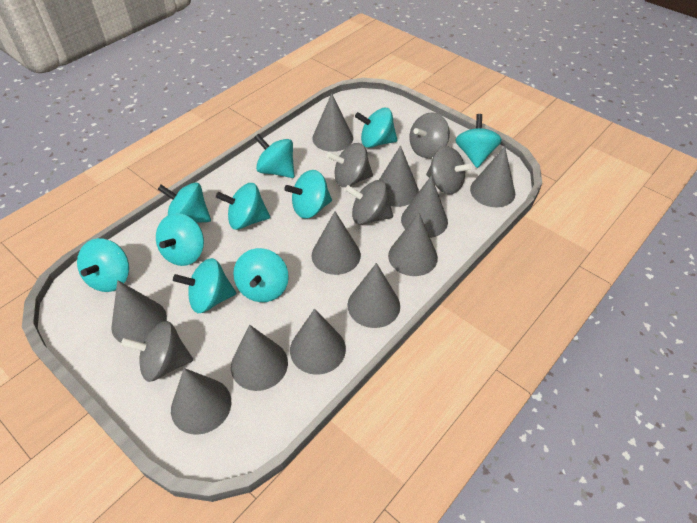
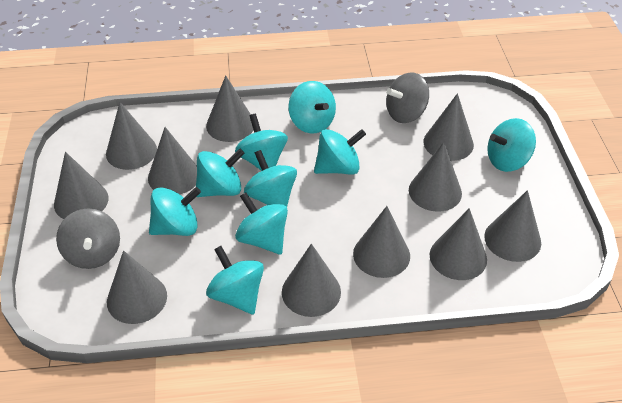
grey spinning top: [121,321,193,382] [327,143,373,187] [345,180,393,225] [409,112,450,158] [426,147,472,194] = 5 -> [56,208,120,269] [386,73,429,123] = 2
turquoise spinning top: [77,238,129,292] [156,213,204,266] [157,182,211,223] [173,258,236,313] [216,183,270,230] [233,248,289,302] [254,134,294,178] [284,170,332,219] [355,108,397,148] [455,114,502,168] = 10 -> [149,187,201,236] [196,149,245,197] [206,246,264,315] [235,114,288,171] [235,192,288,255] [244,150,297,207] [288,81,336,133] [314,129,366,175] [487,118,536,172] = 9

